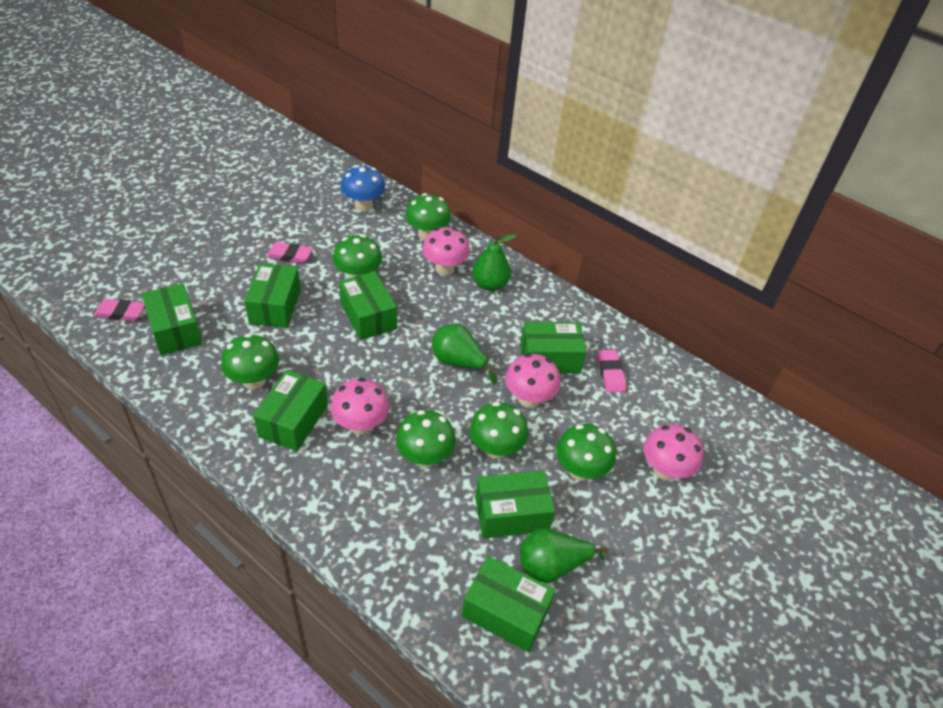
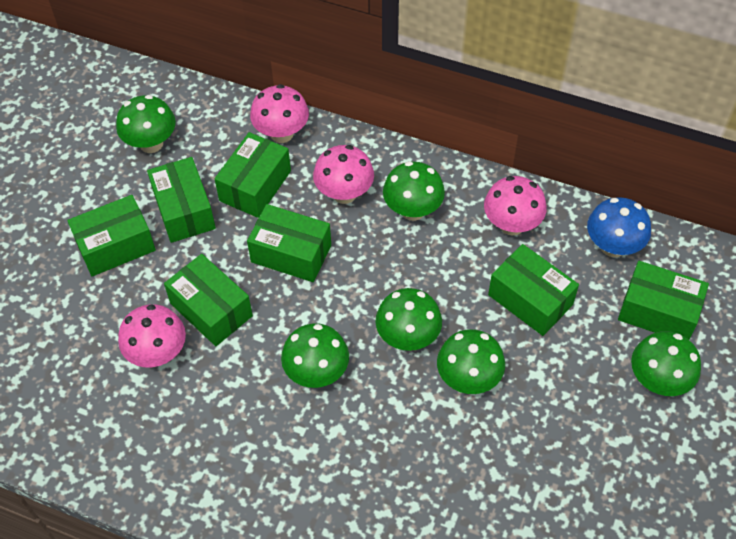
green pear: [432,324,497,384] [472,234,517,291] [520,528,608,583] = 3 -> none = 0
pink eraser: [94,299,145,321] [266,242,313,263] [598,350,626,392] = 3 -> none = 0

